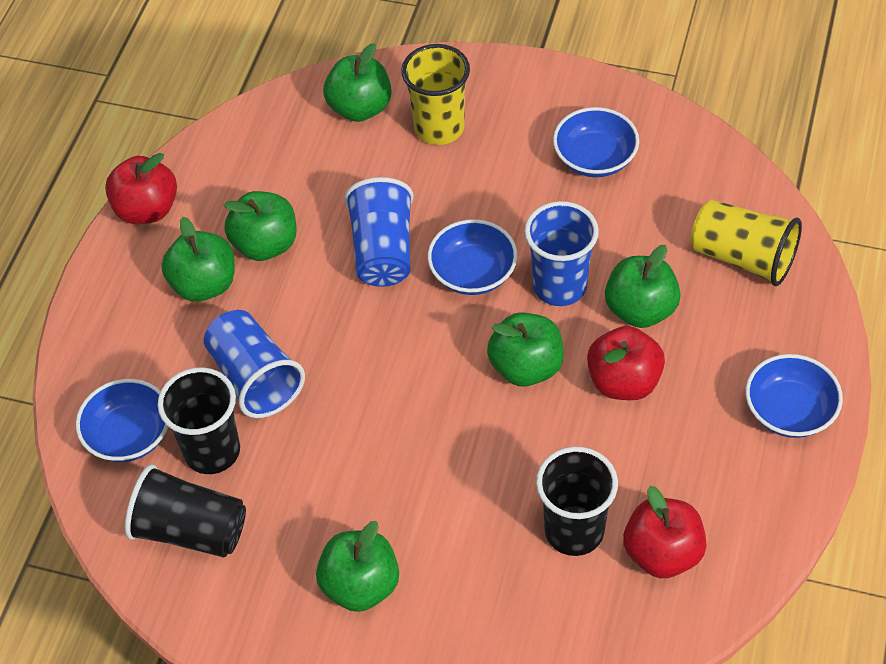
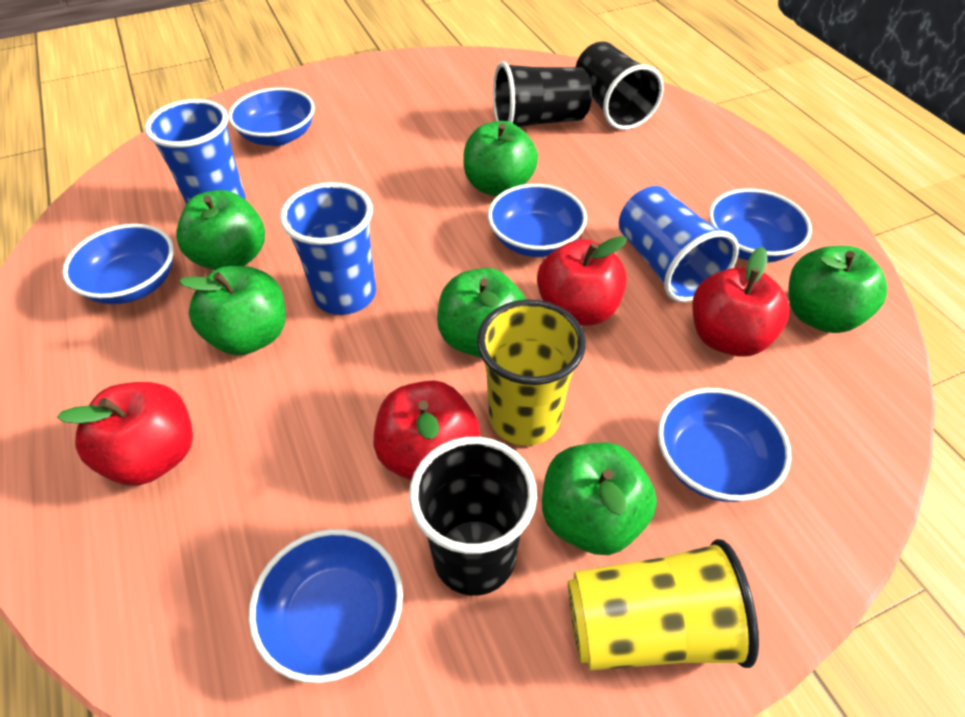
blue bowl: [76,379,168,462] [428,219,517,295] [553,107,639,177] [746,354,843,438] = 4 -> [62,224,174,304] [228,87,315,146] [249,529,403,683] [488,184,587,257] [658,388,791,502] [709,188,812,263] = 6
red apple: [105,153,177,224] [587,326,665,400] [623,486,707,578] = 3 -> [57,382,193,486] [373,380,480,480] [537,236,627,326] [692,247,789,357] = 4

